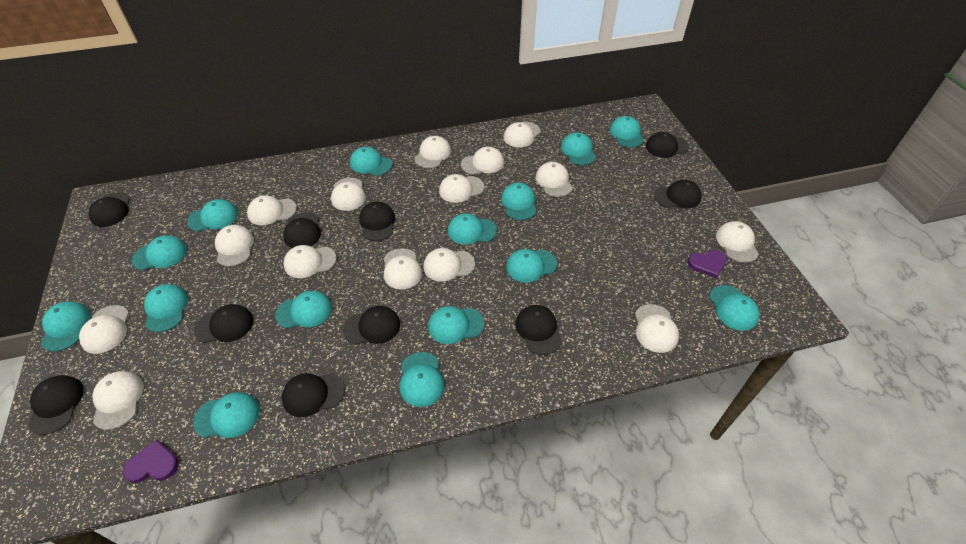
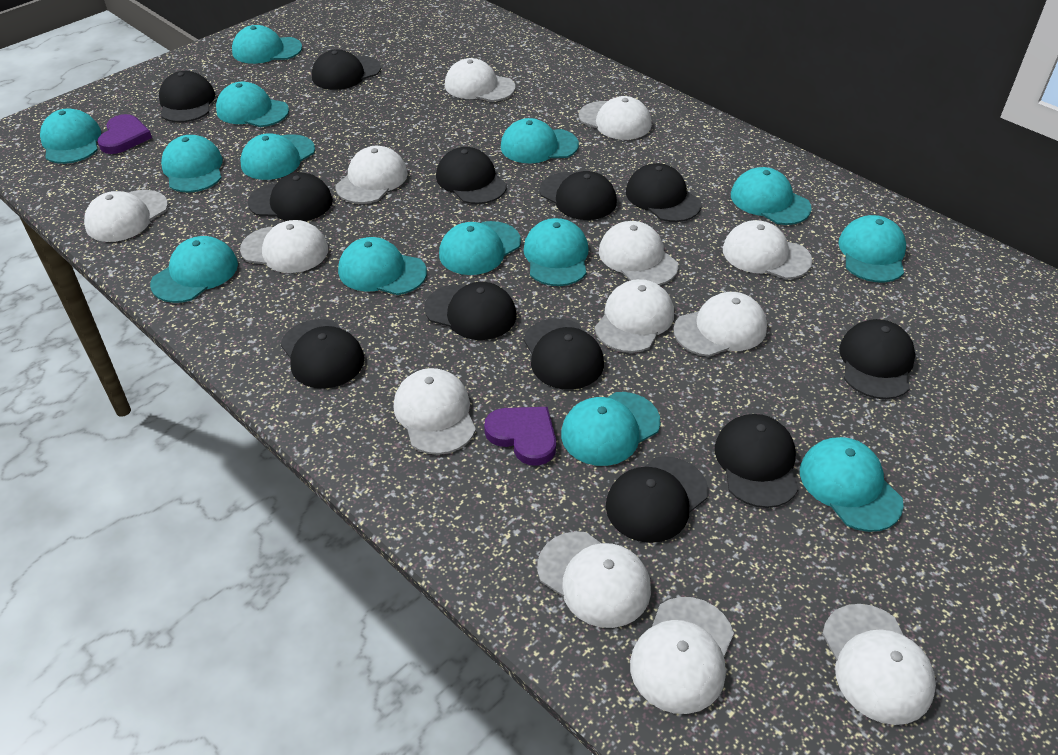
black cap: [28,375,84,435] [89,192,131,227] [194,304,253,343] [282,373,345,417] [283,212,321,248] [343,306,400,345] [359,202,395,241] [515,305,562,355] [646,132,689,158] [654,180,702,208] = 10 -> [159,71,215,123] [248,173,333,221] [281,319,364,389] [312,49,381,90] [424,282,517,340] [436,147,507,204] [523,318,604,390] [539,171,617,220] [606,456,708,543] [626,163,702,222] [715,414,799,508] [839,319,916,399] = 12
turquoise cap: [41,301,90,352] [132,235,187,270] [144,284,188,332] [187,199,238,232] [193,392,260,438] [275,291,332,329] [350,147,392,176] [400,352,445,407] [428,306,484,344] [448,213,497,245] [501,183,536,220] [506,249,557,283] [561,132,596,165] [610,116,644,147] [709,285,760,331] = 15 -> [40,108,101,164] [150,236,238,303] [161,135,223,193] [216,82,289,127] [232,25,302,64] [240,133,315,180] [338,237,427,295] [439,221,521,275] [500,118,579,163] [523,218,589,286] [561,392,661,466] [731,167,812,225] [800,437,904,532] [838,215,906,282] = 14
white cap: [79,305,129,354] [93,371,144,430] [215,225,254,266] [247,195,297,225] [283,245,336,278] [331,178,366,211] [384,248,422,290] [414,136,451,168] [423,248,475,282] [439,174,484,203] [461,147,504,175] [504,122,541,148] [536,162,573,197] [635,304,679,353] [716,221,759,263] = 15 -> [84,190,168,242] [240,220,328,273] [335,146,408,204] [394,368,476,455] [445,58,515,102] [537,531,651,628] [579,96,652,140] [595,279,674,353] [599,221,678,285] [630,597,734,714] [673,292,767,357] [723,220,812,279] [822,604,936,725] = 13

